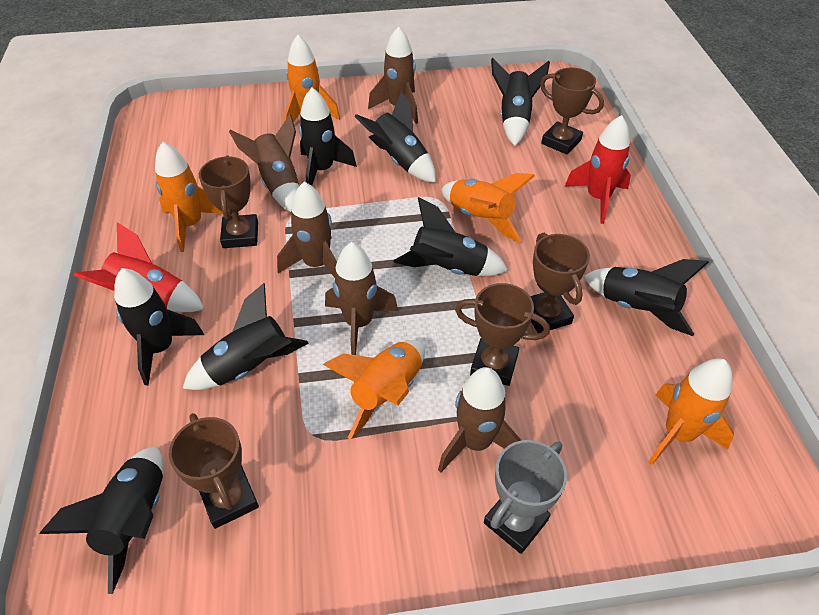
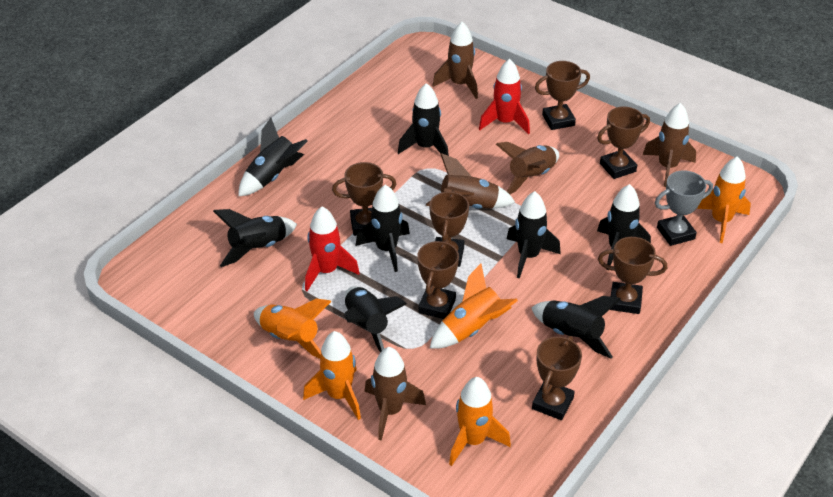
brown trophy: [169,413,259,529] [199,155,258,248] [455,283,550,386] [530,233,590,333] [540,67,604,155] = 5 -> [332,162,396,236] [417,240,459,319] [429,190,469,267] [532,336,582,420] [535,61,590,130] [597,106,650,179] [598,237,667,314] = 7

